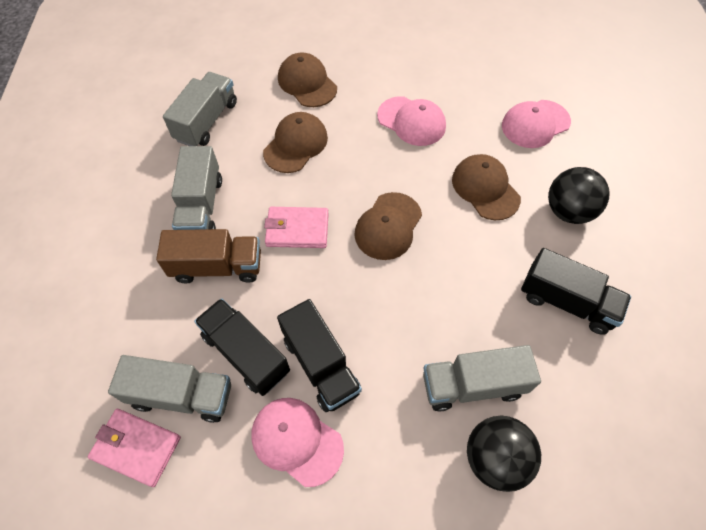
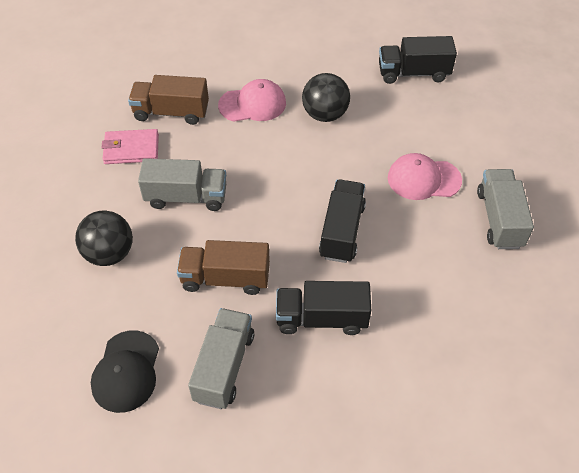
black cap: none = 0 -> [91,330,159,413] = 1
brown cap: [263,112,328,173] [278,53,337,107] [354,192,422,260] [452,154,521,220] = 4 -> none = 0
brown truck: [156,229,261,284] = 1 -> [128,75,209,125] [177,240,270,295] = 2
grey truck: [108,355,231,423] [163,72,237,146] [171,146,222,230] [423,345,541,411] = 4 -> [138,158,226,211] [188,308,254,409] [477,169,534,249] = 3
pink cap: [251,398,344,487] [377,96,446,146] [502,100,571,148] = 3 -> [218,79,286,122] [388,153,462,200] = 2
pink wallet: [88,409,181,487] [264,207,329,248] = 2 -> [101,129,159,164] = 1

